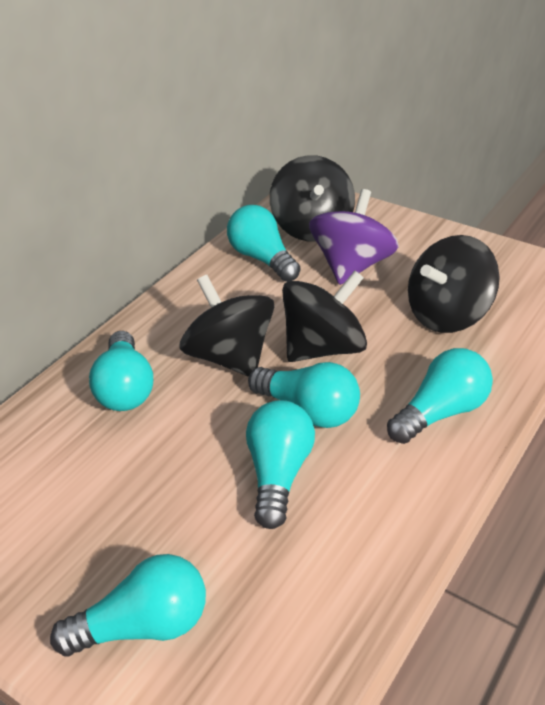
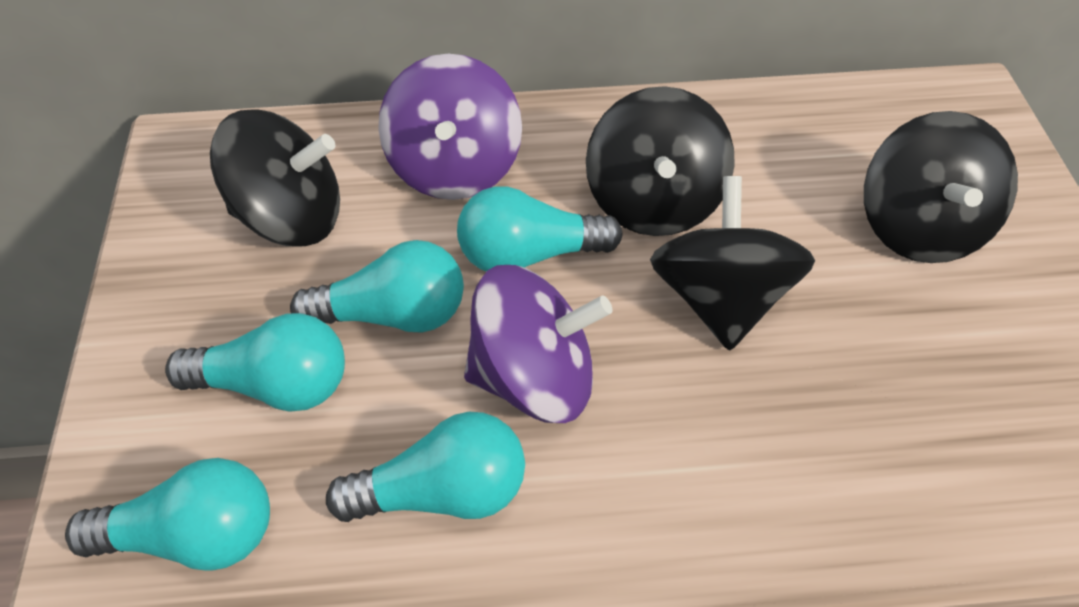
purple spinning top: [309,189,399,285] = 1 -> [378,54,522,200] [464,265,612,423] = 2
turquoise light bulb: [50,554,206,656] [89,331,153,411] [227,205,301,282] [246,400,315,529] [248,362,360,428] [387,348,493,444] = 6 -> [65,458,270,571] [165,313,345,412] [290,240,464,333] [326,412,525,522] [457,187,623,272] = 5

